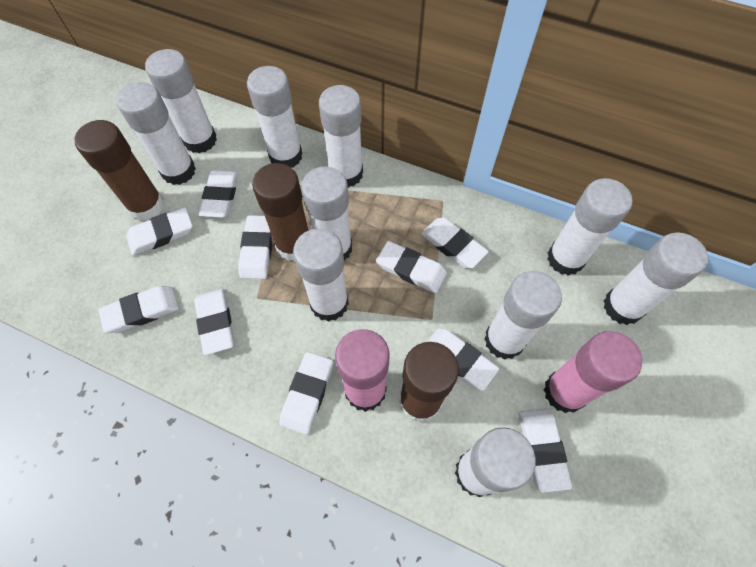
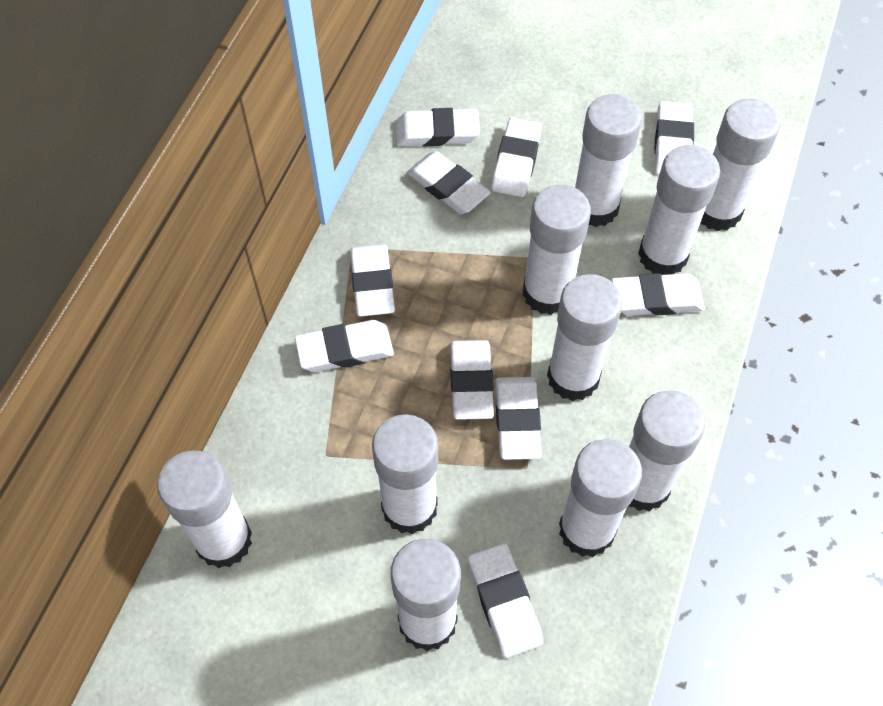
brown glue stick: [74,120,164,221] [252,163,309,261] [399,342,459,423] = 3 -> none = 0
pink glue stick: [335,329,390,412] [544,331,642,413] = 2 -> none = 0

